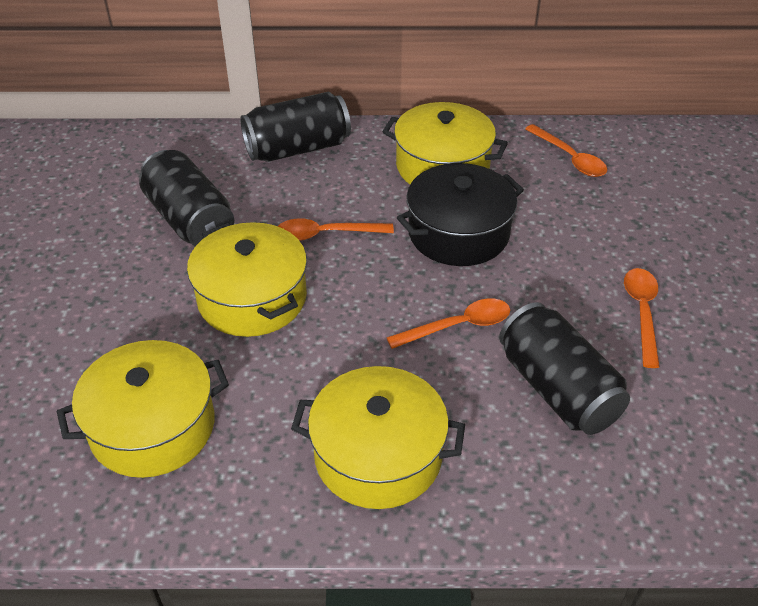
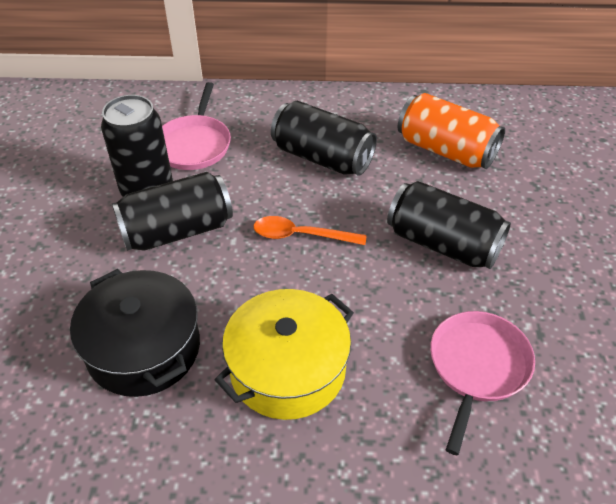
black can: [139,150,234,246] [240,92,351,162] [499,302,630,435] = 3 -> [101,95,173,197] [112,172,233,251] [271,101,377,176] [387,181,511,269] = 4
orange can: none = 0 -> [398,93,505,169] = 1
orange spoon: [278,218,394,241] [386,299,510,349] [525,124,607,177] [624,268,660,368] = 4 -> [254,216,367,245] = 1
pink pan: none = 0 -> [162,82,231,170] [430,311,535,455] = 2
yellow pot: [57,340,229,478] [187,222,307,337] [291,366,465,509] [382,102,508,184] = 4 -> [215,289,354,420] = 1

